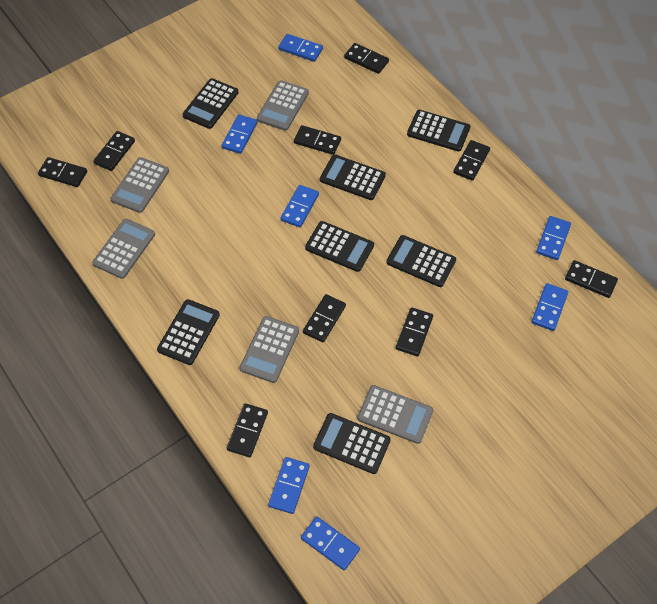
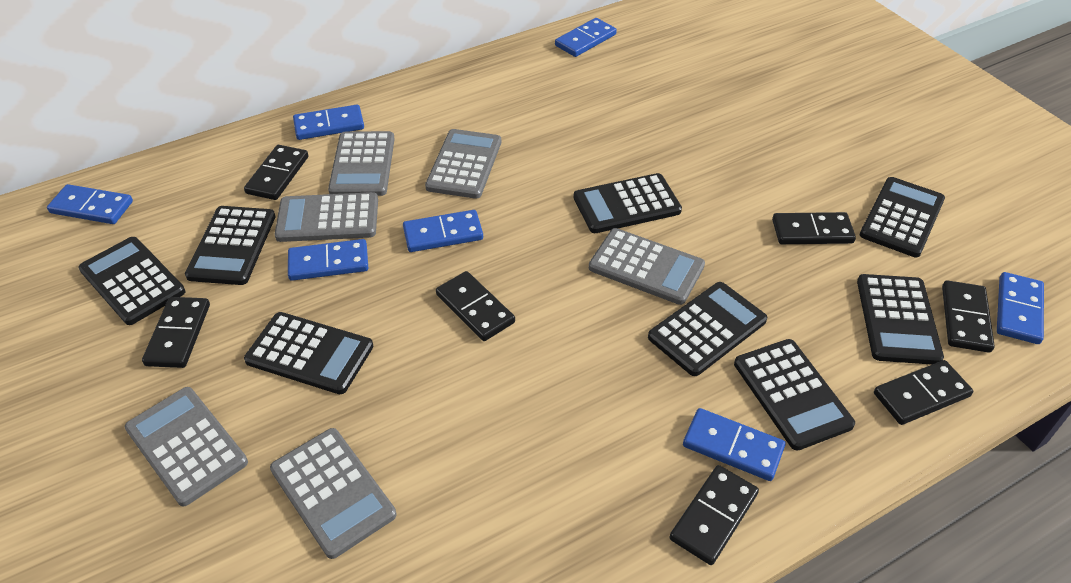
black calculator: [157,299,220,365] [182,78,238,129] [305,221,374,272] [313,413,391,474] [320,154,386,200] [386,235,456,287] [407,110,470,152] = 7 -> [78,237,185,325] [185,206,275,285] [244,312,373,394] [573,173,682,233] [648,282,767,376] [734,339,855,451] [857,274,944,365] [860,177,945,258] = 8
black domino: [38,157,87,187] [93,131,135,171] [227,403,268,457] [294,125,341,155] [303,294,346,343] [344,43,389,74] [396,307,433,356] [453,140,490,181] [565,260,618,298] = 9 -> [142,297,210,368] [244,145,309,200] [436,271,515,341] [670,465,759,565] [772,212,856,244] [874,360,973,425] [942,280,995,353] = 7
grey calculator: [92,219,155,279] [111,157,169,213] [240,316,299,383] [257,80,309,131] [357,385,433,444] = 5 -> [125,387,248,506] [270,428,397,559] [275,192,378,242] [328,131,395,196] [425,129,501,199] [589,228,705,305] = 6

